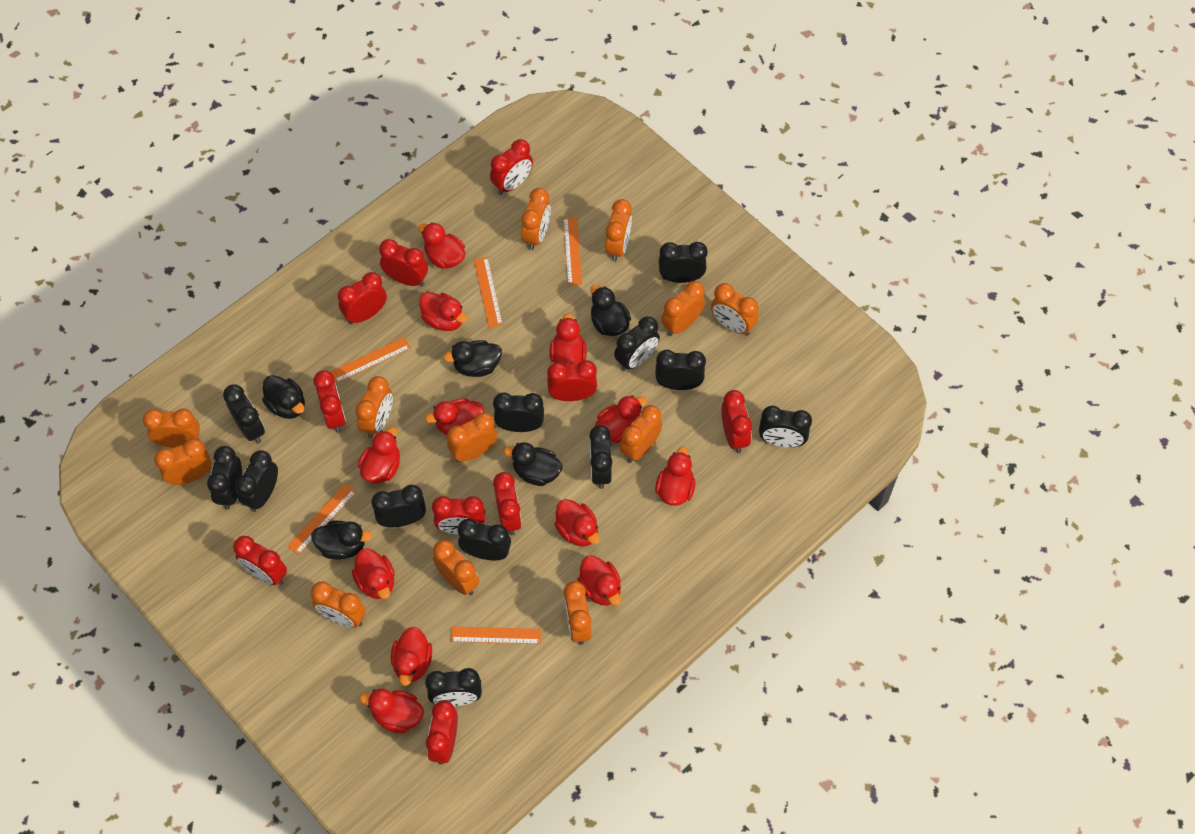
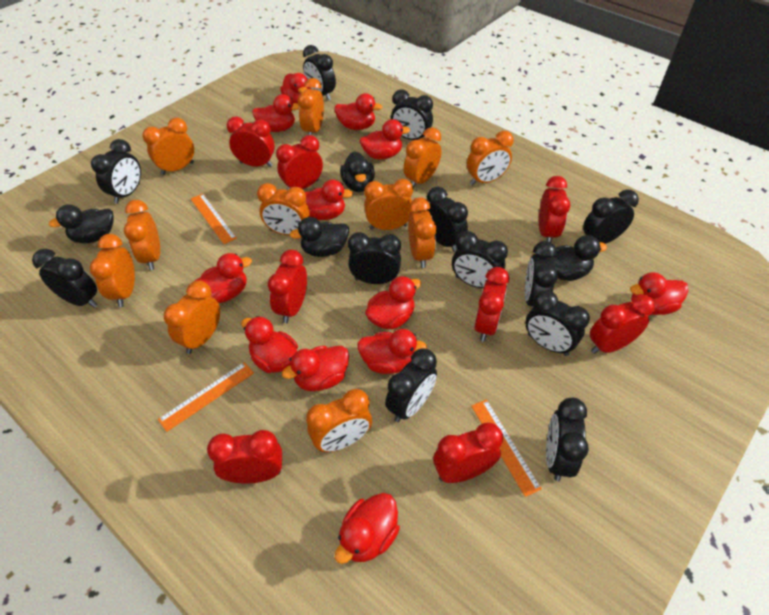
black duck: [262,375,305,419] [311,521,372,560] [443,340,502,377] [504,442,563,486] [590,284,631,336] = 5 -> [49,205,114,243] [290,217,349,257] [340,151,375,192] [553,235,607,281] = 4
orange clock: [143,409,200,448] [154,438,211,485] [311,581,366,628] [355,376,393,438] [433,540,479,595] [447,412,497,462] [521,188,551,250] [563,581,592,645] [605,199,632,262] [620,405,662,463] [661,281,705,336] [711,283,758,336] = 12 -> [90,234,135,307] [124,200,160,270] [142,118,194,175] [164,280,220,354] [257,183,310,235] [298,78,324,135] [306,389,372,452] [364,179,413,230] [404,127,441,188] [408,198,436,268] [467,131,514,185] = 11
orange ruler: [287,483,356,555] [330,337,411,383] [451,627,541,644] [474,257,503,328] [563,217,582,285] = 5 -> [158,362,254,432] [191,194,237,244] [471,399,542,497] = 3
red clock: [233,536,287,585] [313,370,346,433] [338,272,387,324] [379,239,428,286] [426,700,458,765] [432,496,485,534] [490,139,533,195] [493,472,522,535] [547,360,597,401] [721,390,752,453] = 10 -> [207,430,282,484] [227,117,275,167] [268,250,307,323] [276,135,323,190] [433,423,503,483] [475,267,509,342] [539,176,570,242] [590,294,655,354] = 8

